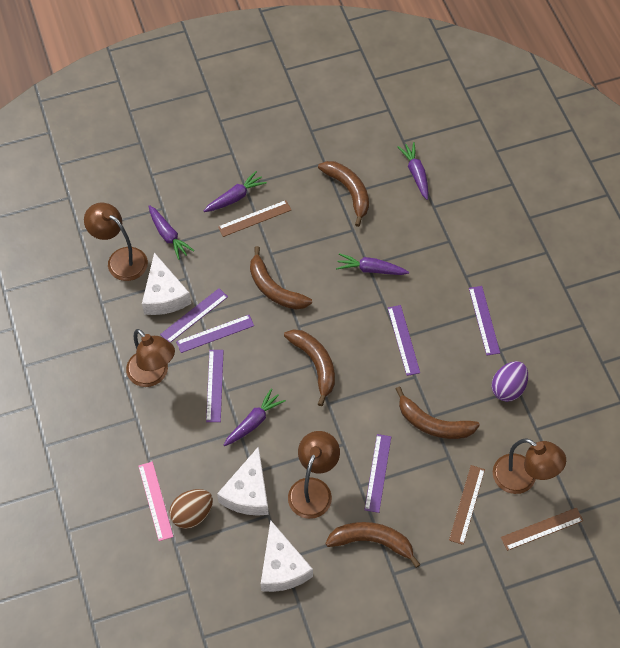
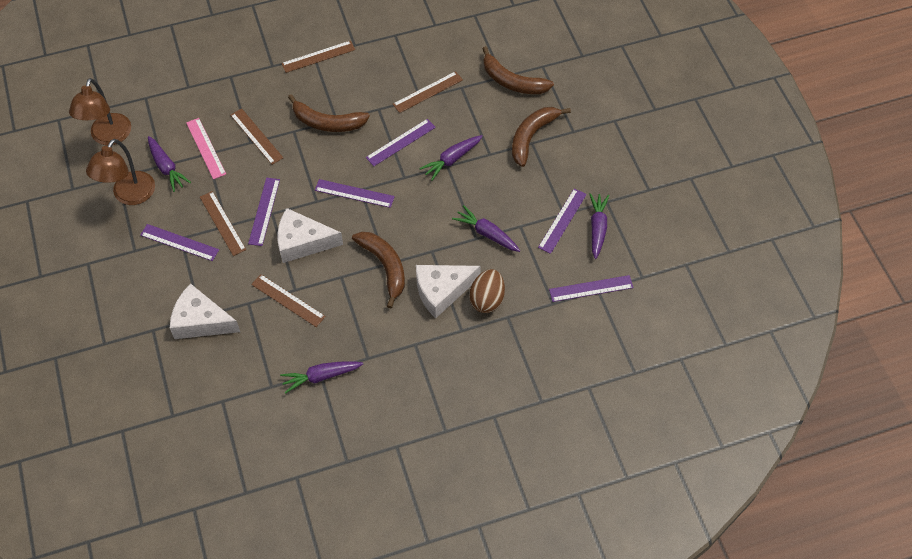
brown banana: [250,246,312,310] [284,329,335,406] [318,161,369,227] [325,522,421,568] [396,386,480,439] = 5 -> [288,94,370,132] [352,232,405,308] [482,46,554,94] [512,107,571,167] = 4
brown lamp: [84,203,148,281] [126,329,175,387] [288,431,340,519] [493,438,566,494] = 4 -> [69,78,131,145] [86,139,155,205] = 2
brown ruler: [218,200,291,237] [449,465,485,545] [501,508,584,551] = 3 -> [200,191,246,256] [230,108,283,165] [251,274,326,327] [281,41,355,73] [393,71,463,113] = 5
purple egg: [492,361,528,402] = 1 -> none = 0

